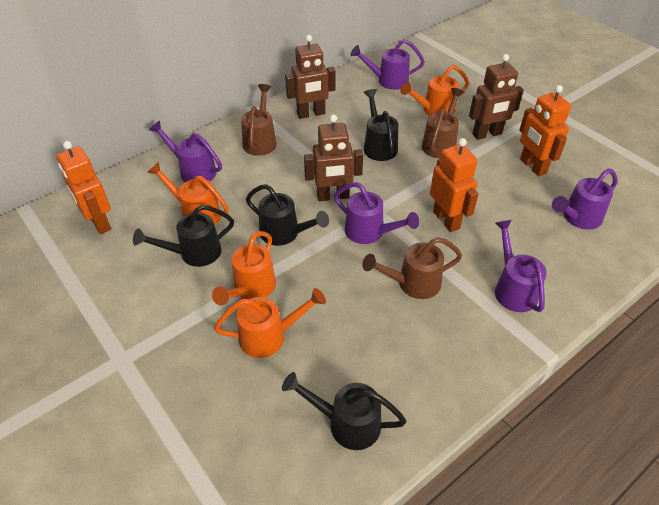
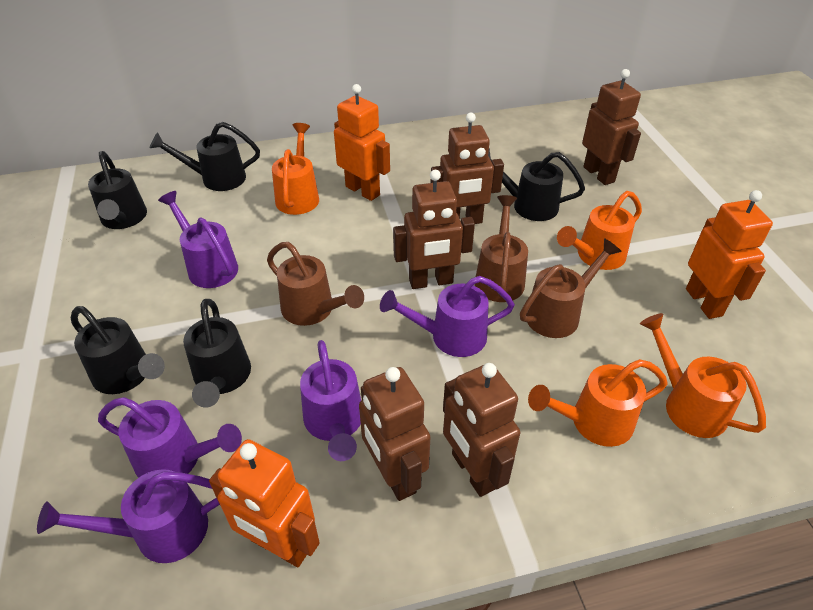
black watering can: [133,205,234,267] [246,184,329,246] [282,372,406,450] [364,89,398,161] = 4 -> [71,306,165,394] [88,151,147,229] [150,122,260,191] [183,299,251,408] [488,148,585,221] = 5
brown robot: [285,35,336,119] [304,114,363,201] [469,54,524,140] = 3 -> [359,367,431,501] [393,170,475,289] [431,112,504,224] [443,363,520,497] [582,69,641,185] = 5

